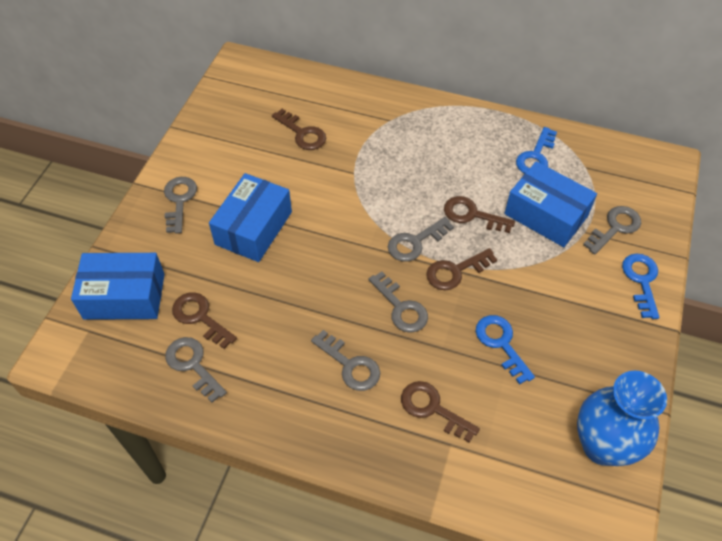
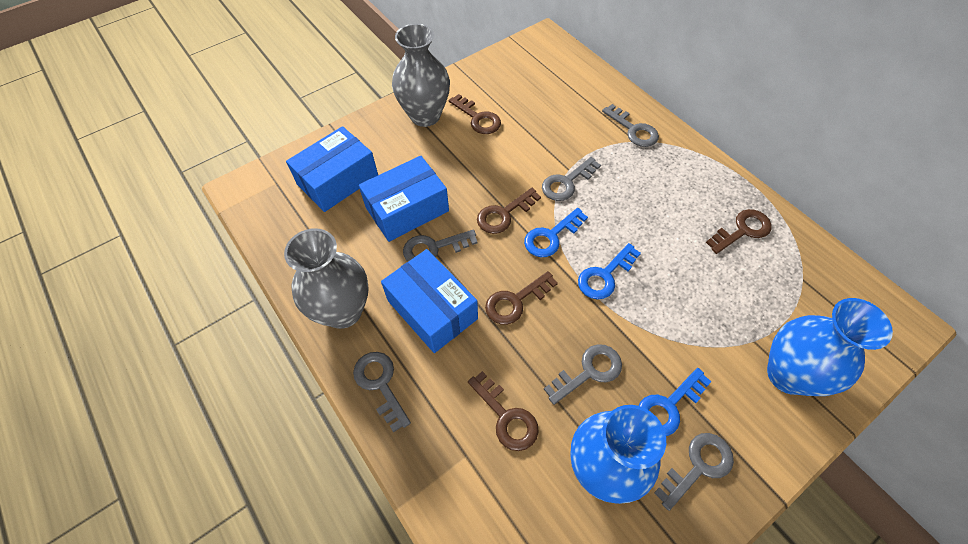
blue vase: [577,371,667,466] = 1 -> [570,405,666,504] [767,298,893,396] = 2
grey vase: none = 0 -> [284,228,369,329] [392,23,450,127] = 2

